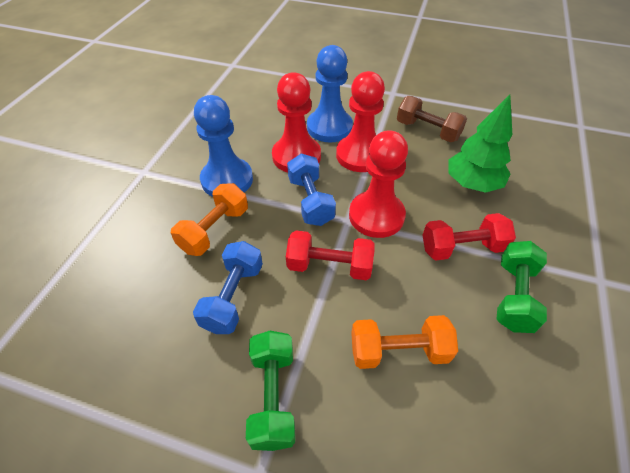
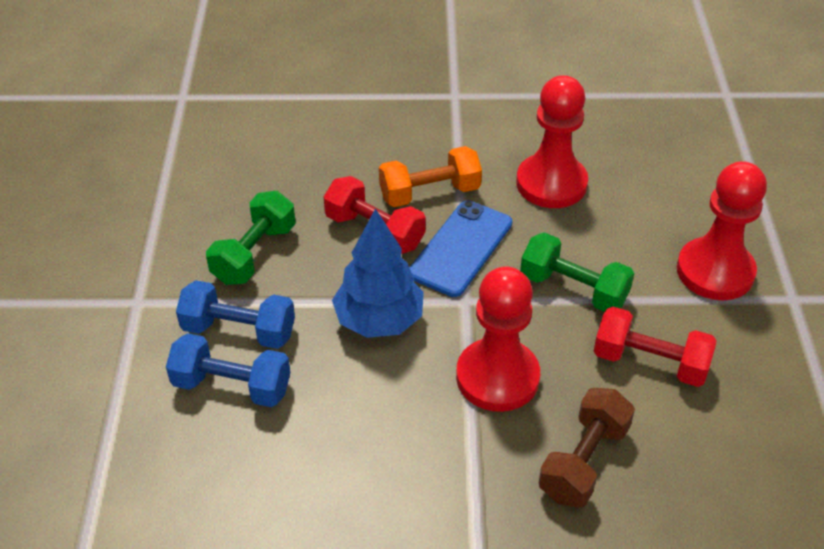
blue pawn: [194,95,253,197] [307,45,353,143] = 2 -> none = 0
blue phone: none = 0 -> [409,200,512,297] = 1
blue tree: none = 0 -> [332,208,424,338] = 1
green tree: [448,95,512,193] = 1 -> none = 0
orange dumbbell: [171,183,248,256] [351,315,458,369] = 2 -> [379,146,482,207] = 1

